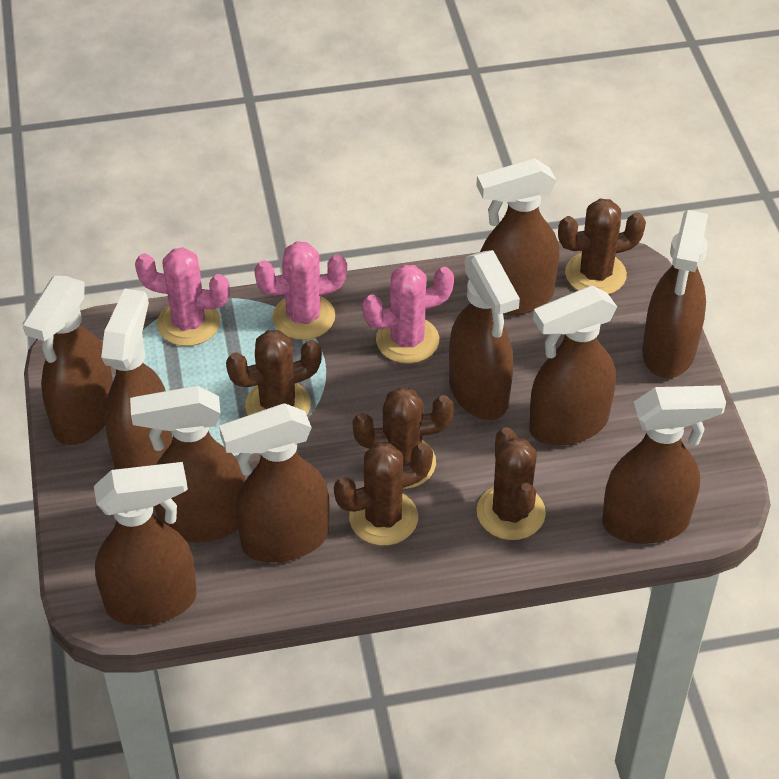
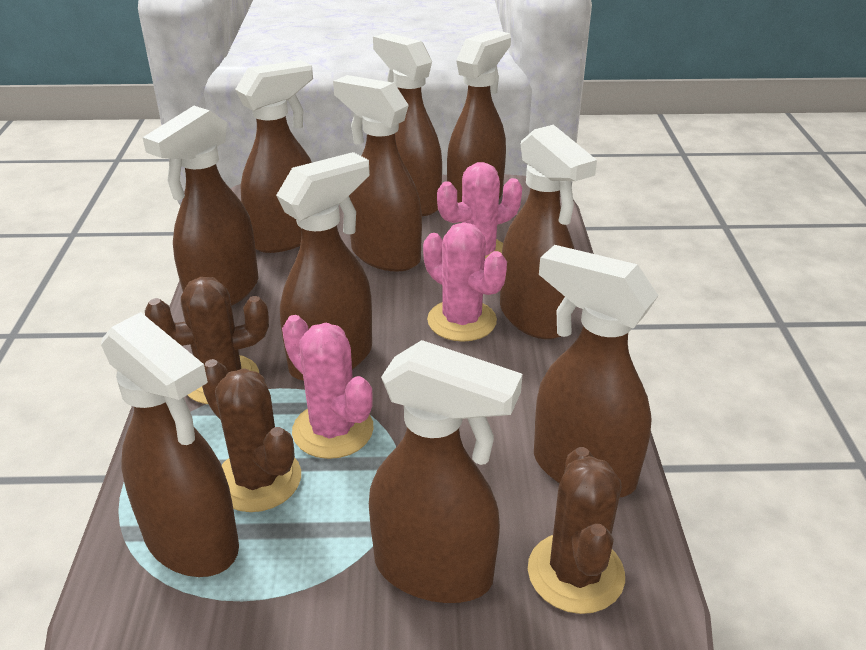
brown cactus: [226,330,322,415] [334,443,433,546] [353,387,454,489] [477,427,546,540] [558,199,646,294] = 5 -> [145,277,269,404] [202,359,301,512] [528,447,625,614] = 3

